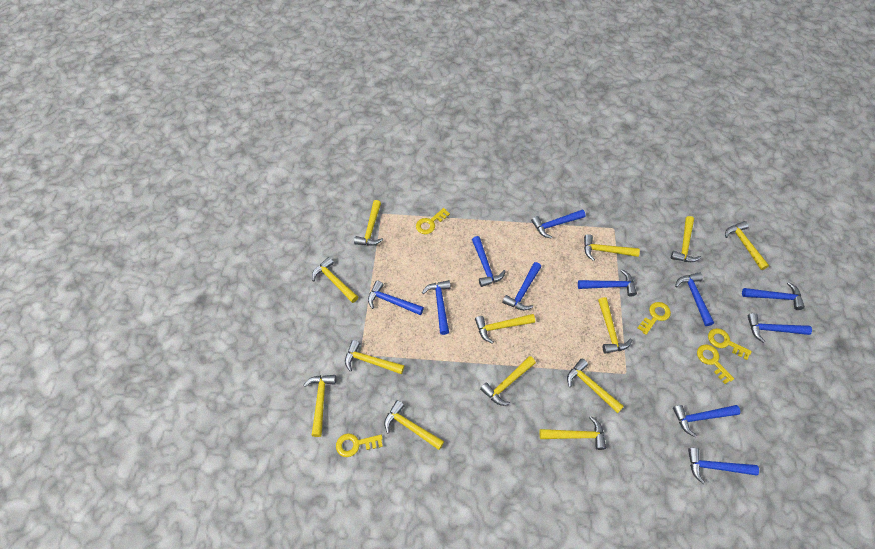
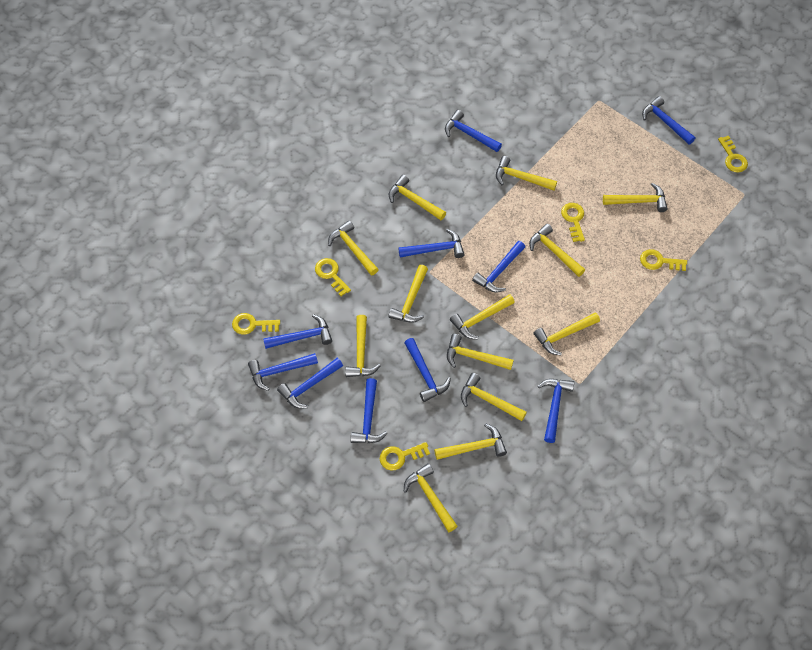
blue hammer: [368,280,424,315] [422,280,451,335] [472,236,506,287] [502,262,541,310] [531,209,586,239] [578,270,637,297] [673,405,740,437] [675,272,714,326] [688,448,759,484] [742,282,805,310] [748,313,812,343] = 11 -> [248,353,318,391] [263,314,332,349] [277,358,343,409] [351,378,388,443] [398,229,465,258] [404,338,451,402] [445,110,502,152] [472,241,525,292] [538,379,574,443] [642,96,695,145] = 10
yellow key: [336,433,383,457] [416,208,450,234] [638,302,671,335] [697,344,734,384] [708,328,752,360] = 5 -> [232,313,280,335] [315,258,351,296] [380,442,430,470] [561,203,585,242] [640,249,687,271] [718,136,748,172] = 6

